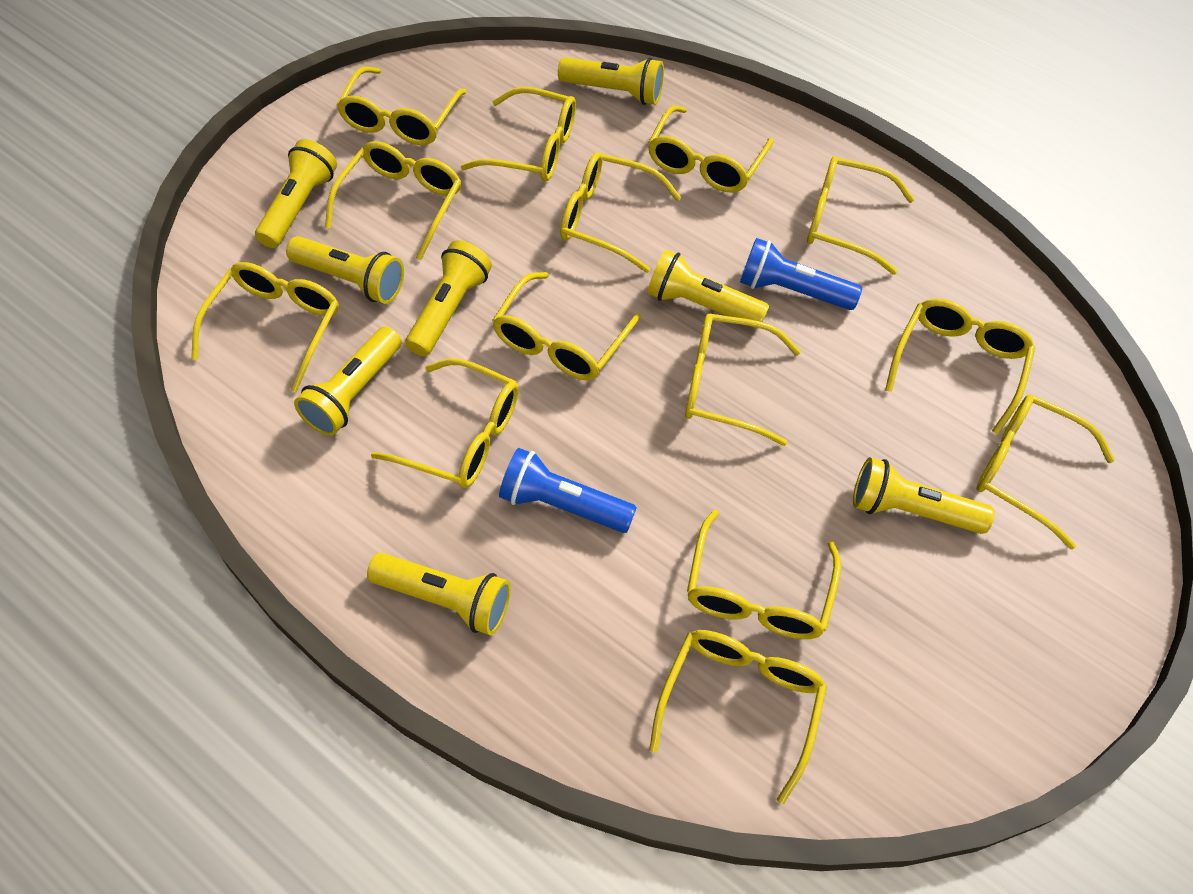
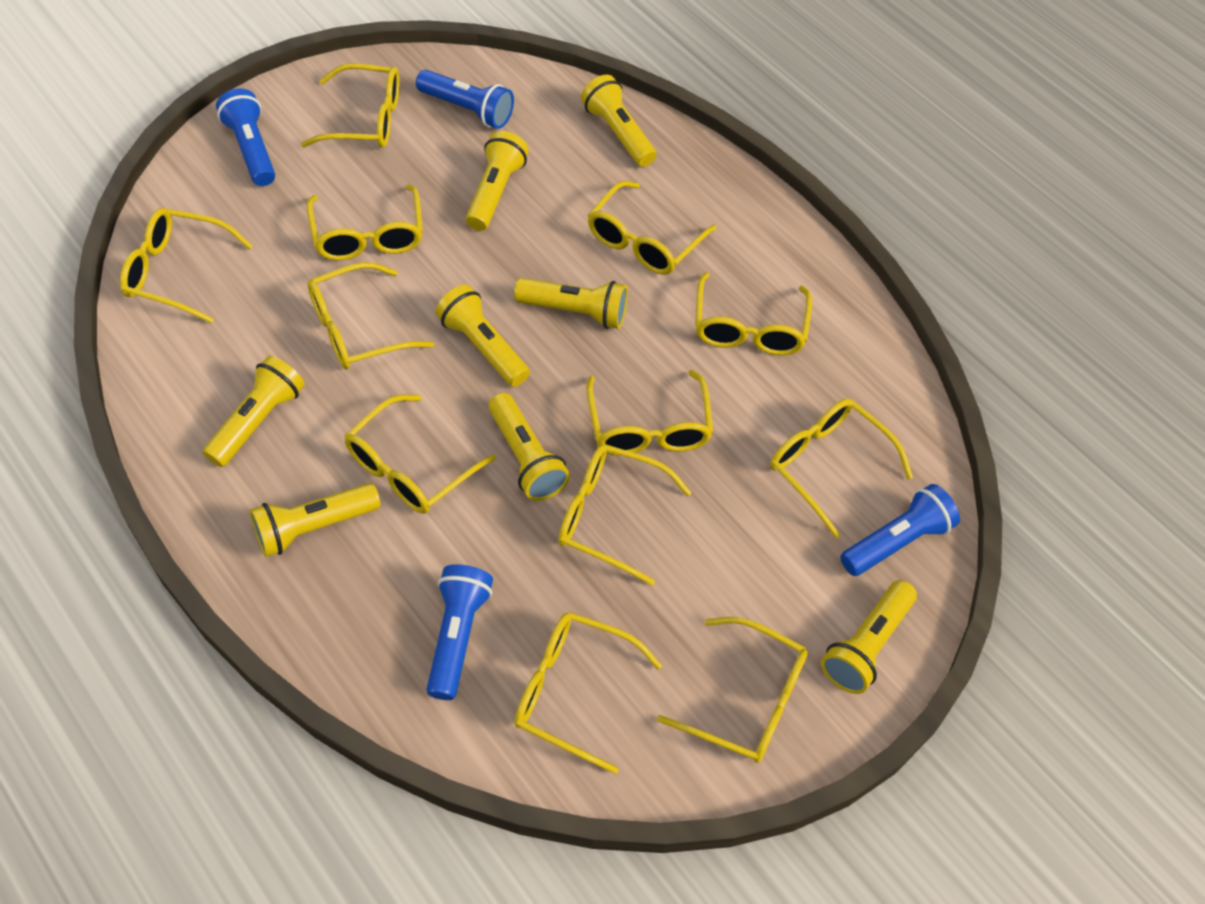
blue flashlight: [499,448,637,533] [740,238,862,310] = 2 -> [216,88,275,186] [416,70,514,129] [427,564,493,700] [840,484,960,576] = 4
yellow glasses: [191,262,339,392] [325,141,461,260] [337,67,467,145] [371,358,519,488] [461,87,576,182] [492,272,641,380] [560,152,682,273] [648,105,773,192] [649,630,827,804] [685,314,801,446] [687,509,841,639] [807,156,915,275] [885,299,1035,435] [976,394,1115,550] = 14 -> [120,208,253,323] [301,63,399,148] [306,184,423,260] [307,262,434,369] [345,394,496,514] [514,612,662,774] [558,444,692,586] [586,370,713,455] [588,181,717,275] [657,617,808,763] [695,272,812,356] [770,399,913,539] = 12

